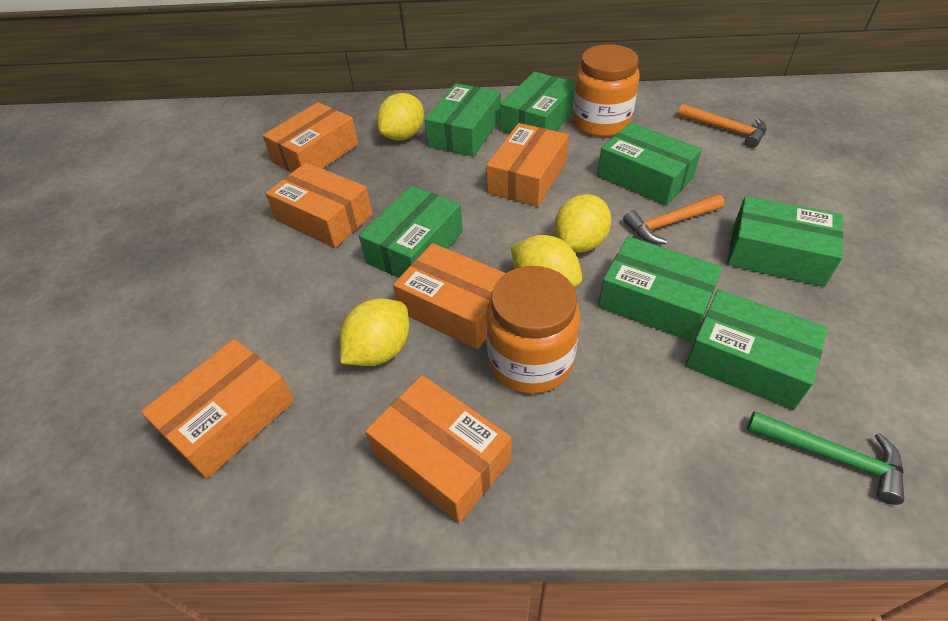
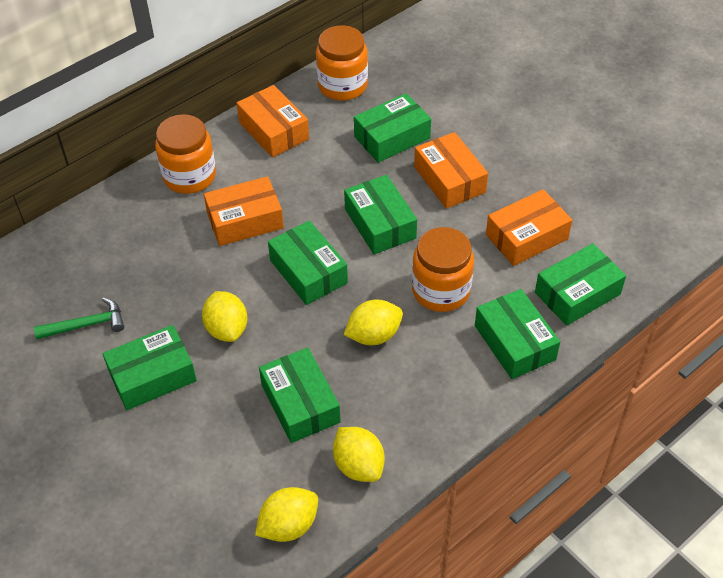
orange box: [141,339,295,479] [263,102,358,172] [265,162,373,248] [365,375,512,524] [393,243,506,349] [486,123,569,207] = 6 -> [204,176,284,246] [237,85,309,158] [414,132,488,209] [486,189,572,266] = 4
orange hammer: [623,194,724,244] [678,104,767,148] = 2 -> none = 0
orange jar: [486,266,580,394] [572,44,639,137] = 2 -> [155,114,216,194] [316,25,368,101] [412,227,474,312] = 3

